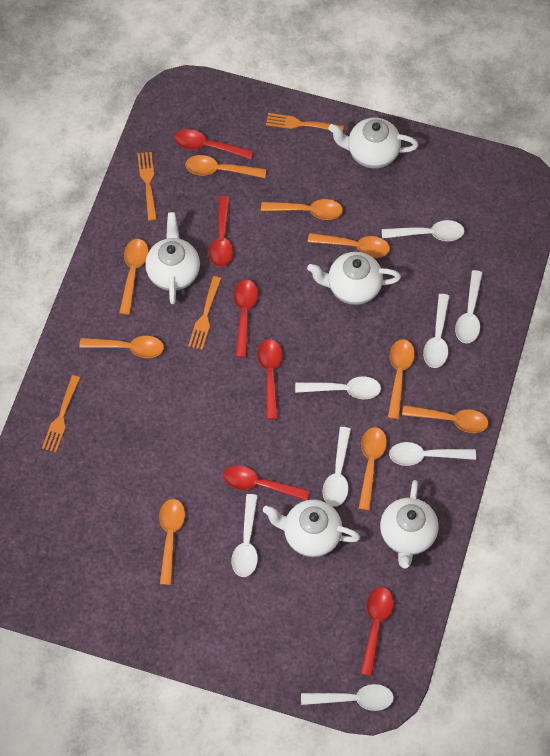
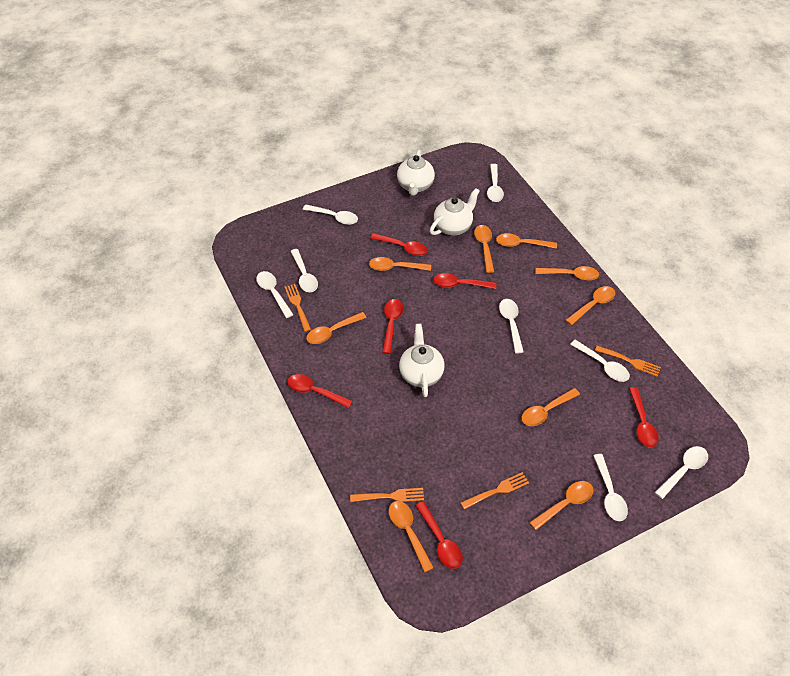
white teapot: [145,212,200,304] [263,500,360,557] [307,252,401,305] [328,118,418,168] [380,480,438,569] = 5 -> [397,150,435,196] [399,324,444,397] [430,188,480,235] = 3

